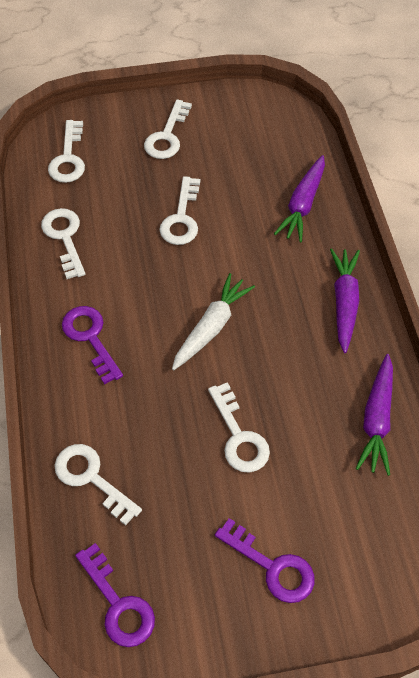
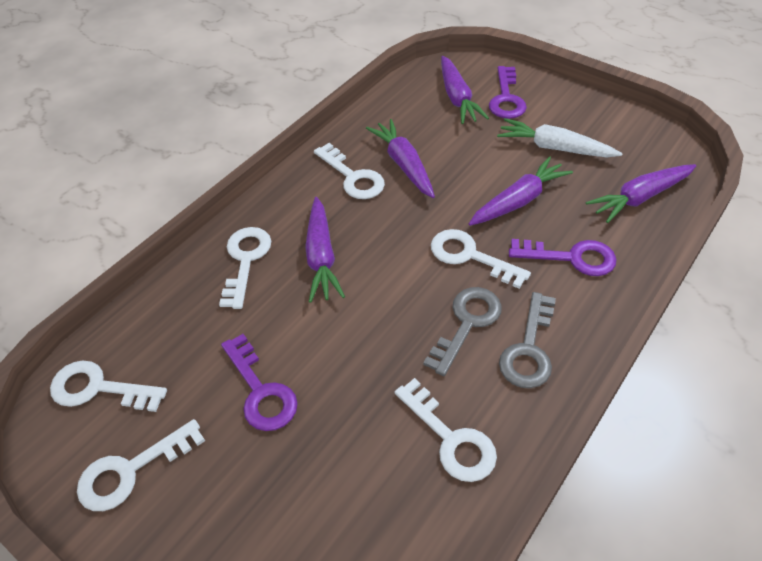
grey key: none = 0 -> [423,287,502,376] [499,292,556,388] = 2
purple carrot: [274,155,325,243] [330,248,360,353] [355,354,393,476] = 3 -> [305,197,345,303] [366,119,435,198] [441,56,489,124] [469,156,573,226] [586,164,696,223] = 5

